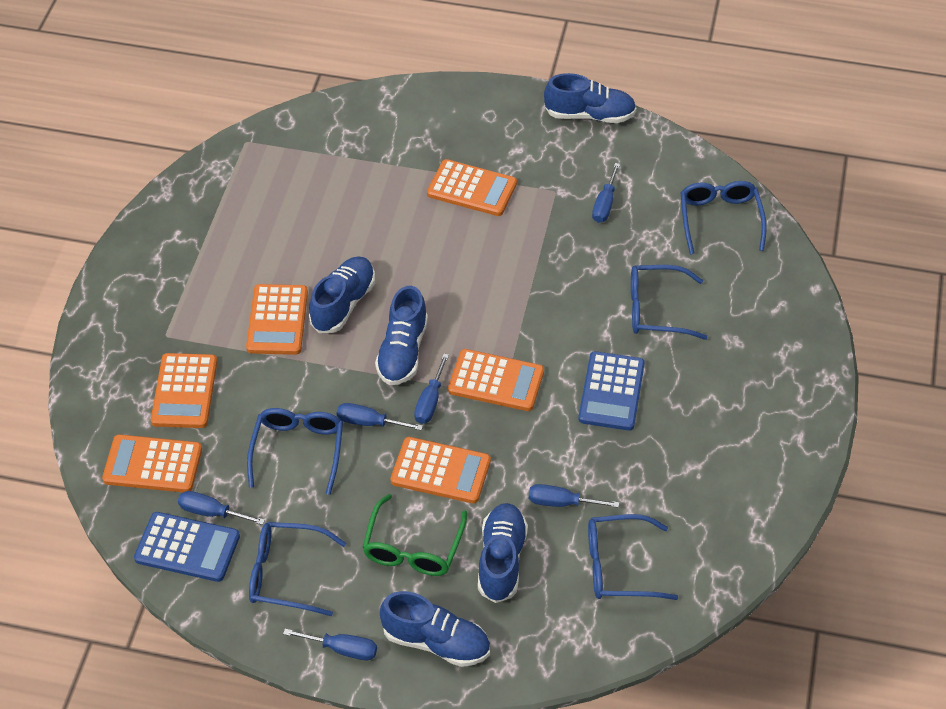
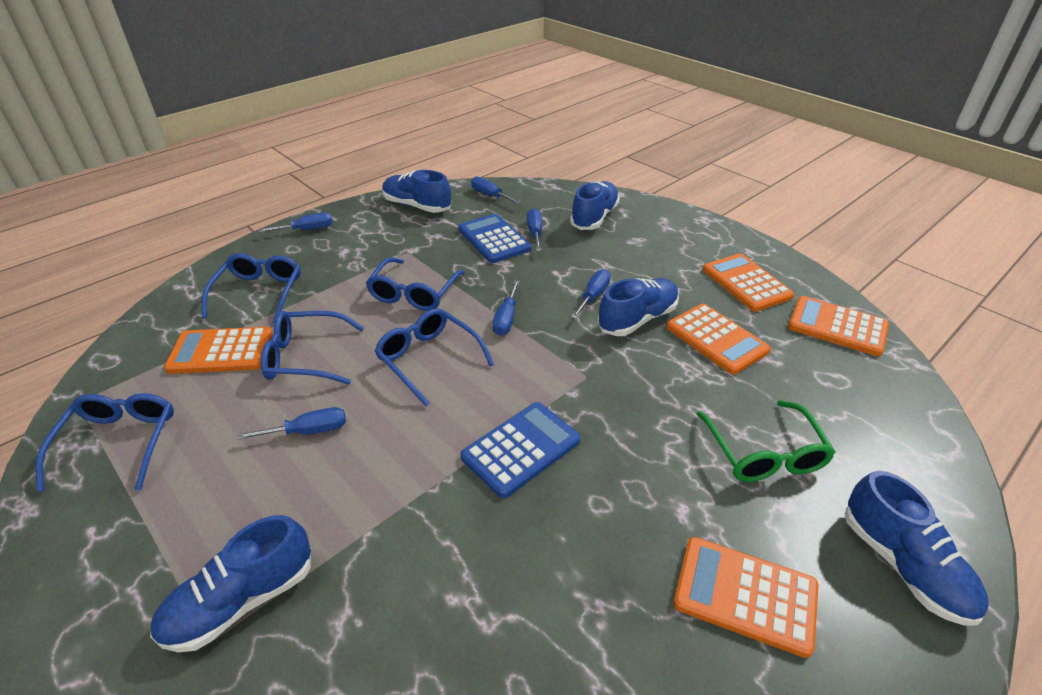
orange calculator: [102,434,202,492] [151,353,217,428] [246,284,308,355] [391,437,491,504] [427,159,517,216] [448,349,544,411] = 6 -> [164,327,273,374] [667,304,771,375] [673,537,818,658] [703,253,794,312] [788,296,889,356] = 5

